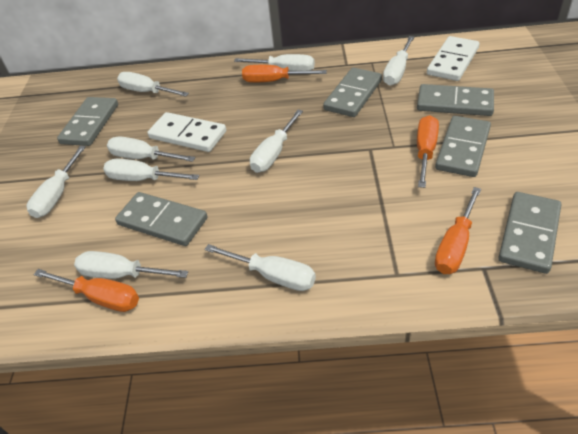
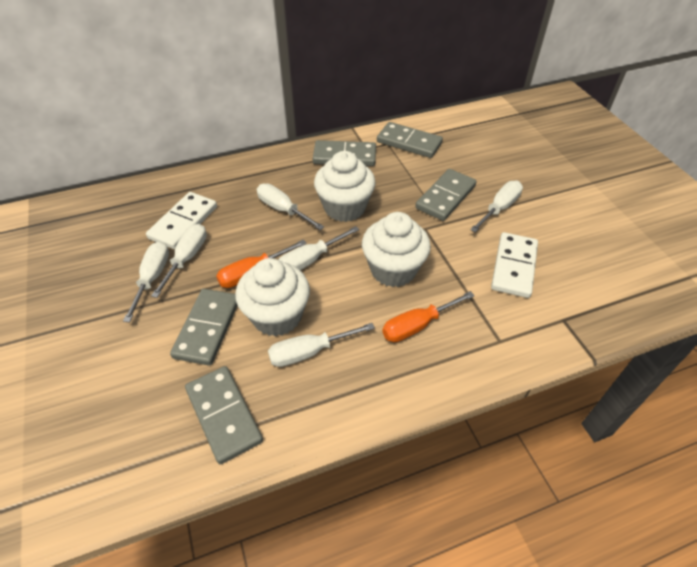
grey domino: [57,97,118,146] [115,192,207,246] [323,68,382,117] [417,84,494,116] [435,116,491,177] [498,192,561,274] = 6 -> [170,289,238,366] [185,366,263,464] [313,140,376,166] [377,122,443,158] [415,169,477,221] = 5
orange screwdriver: [33,269,139,312] [242,65,327,83] [417,115,439,188] [435,187,481,274] = 4 -> [216,240,307,288] [382,291,475,342] = 2
white cupcake: none = 0 -> [235,258,310,337] [314,151,376,222] [362,212,431,287] = 3
white screwdriver: [27,146,86,218] [74,251,188,279] [103,159,199,181] [107,137,196,162] [117,72,189,97] [204,244,316,291] [234,54,315,71] [250,110,303,173] [383,36,414,86] = 9 -> [123,241,169,322] [151,224,207,298] [257,183,324,230] [268,323,375,367] [278,226,359,270] [470,181,523,232] = 6

